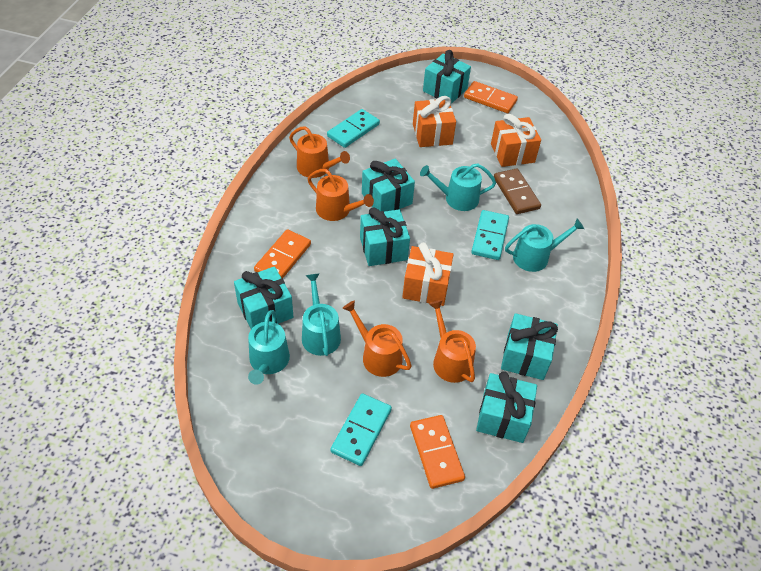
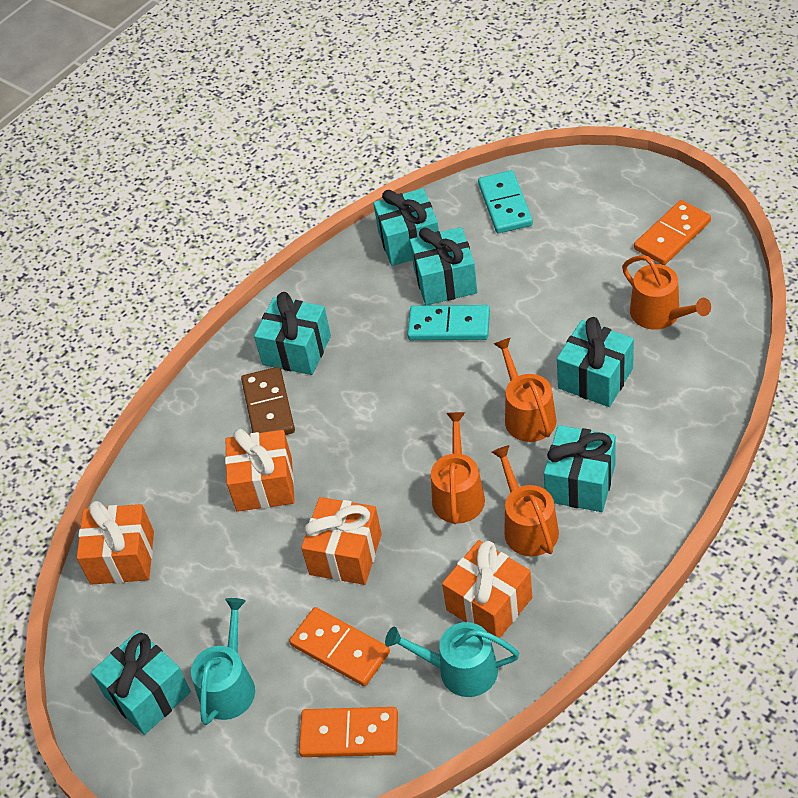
orange gift: [402,242,454,306] [413,96,456,147] [491,114,541,167] = 3 -> [77,501,154,585] [225,429,295,512] [301,497,382,585] [442,540,532,638] = 4
turquoise domino: [327,109,380,148] [330,394,392,466] [471,210,509,260] = 3 -> [407,305,490,340] [478,170,533,233] = 2
turquoise watering can: [248,310,290,385] [302,273,341,356] [420,164,496,211] [505,219,584,272] = 4 -> [191,598,255,725] [385,622,519,697] = 2

